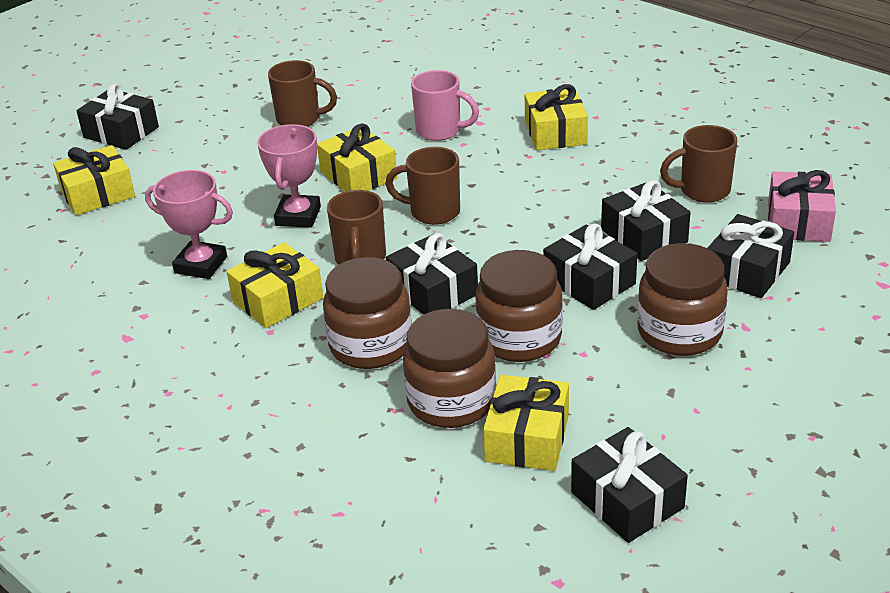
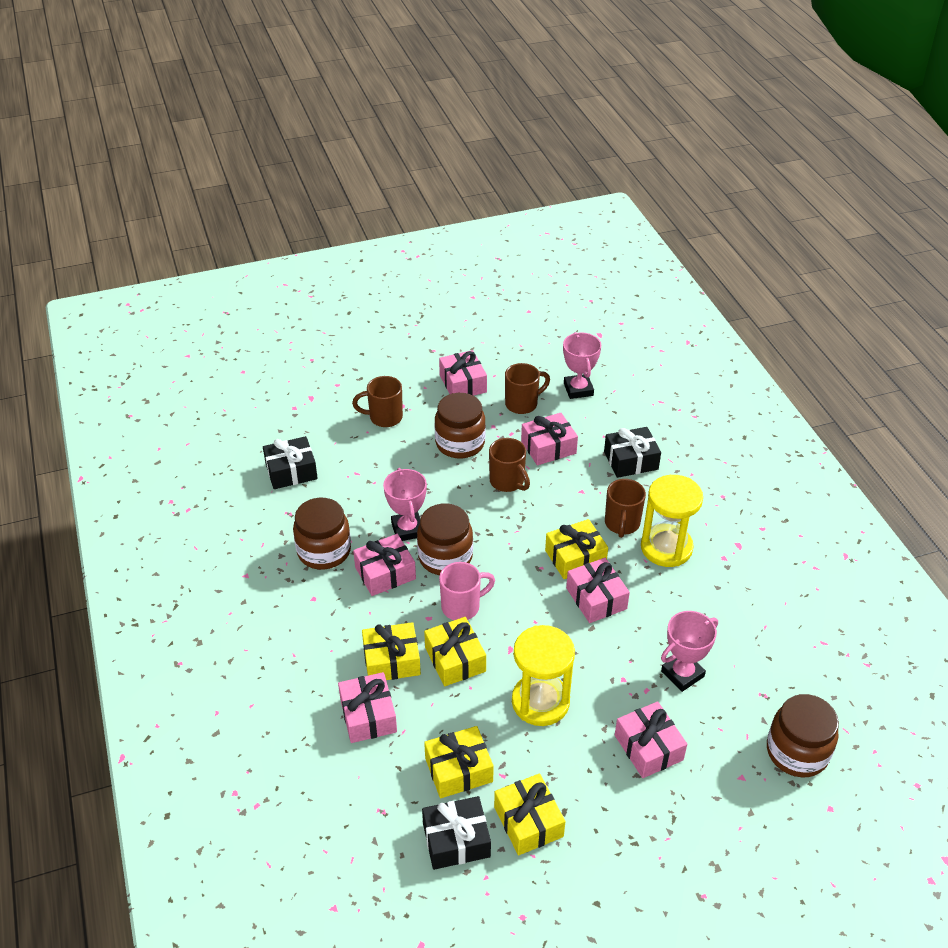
black gift: [76,83,159,150] [386,233,478,315] [543,223,638,310] [571,427,688,543] [601,180,691,261] [708,214,794,298] = 6 -> [263,436,318,489] [422,796,491,870] [604,427,661,478] = 3
pink gift: [768,170,836,242] = 1 -> [338,672,397,743] [353,534,416,596] [439,350,487,396] [521,413,578,465] [566,558,630,623] [615,701,687,778] = 6
pink trophy: [145,170,233,279] [257,124,321,227] = 2 -> [383,468,427,541] [563,332,601,399] [661,611,718,692] = 3
yellow hourglass: none = 0 -> [512,625,575,726] [641,475,703,567] = 2

